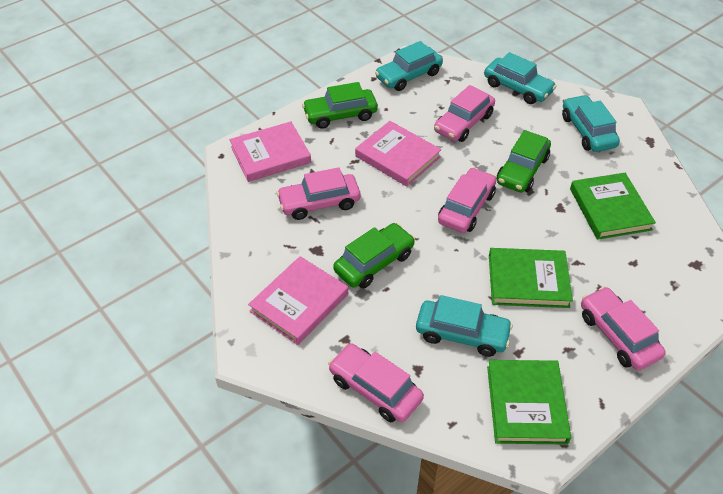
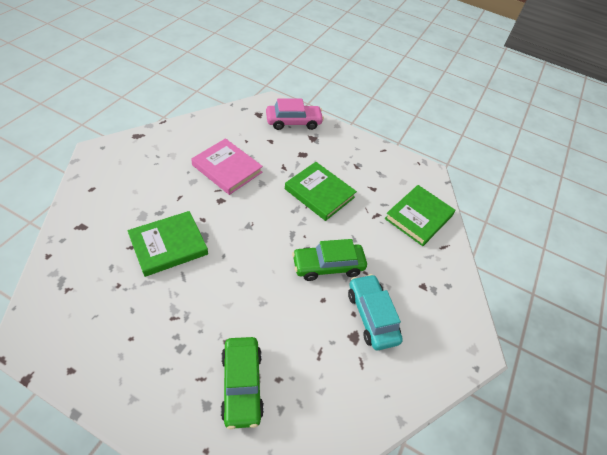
green car: [302,82,378,129] [333,223,415,288] [497,130,551,192] = 3 -> [221,337,264,429] [292,239,367,281] = 2
pink book: [230,121,311,182] [248,256,348,345] [355,121,441,187] = 3 -> [191,138,263,195] = 1
pink car: [276,167,361,220] [328,343,424,422] [434,85,495,142] [438,167,496,233] [581,287,666,370] = 5 -> [266,98,324,130] = 1
turquoise car: [375,41,443,91] [416,295,513,357] [484,52,556,104] [562,95,620,152] = 4 -> [348,274,403,350] = 1

